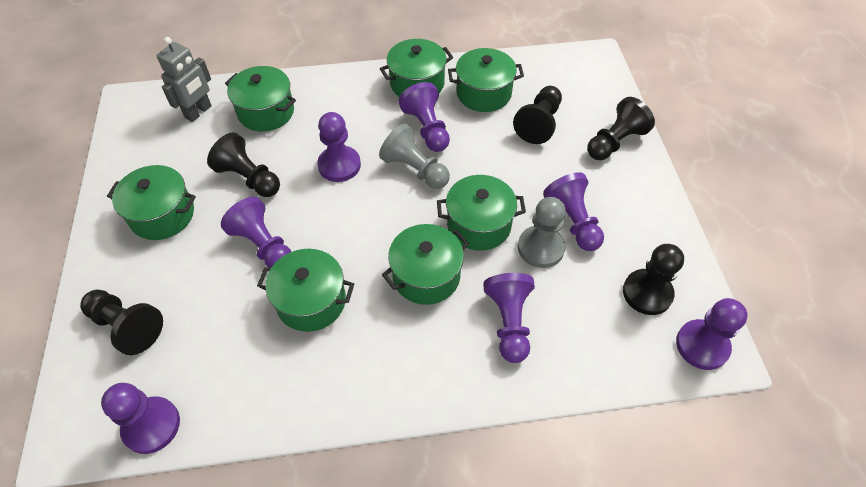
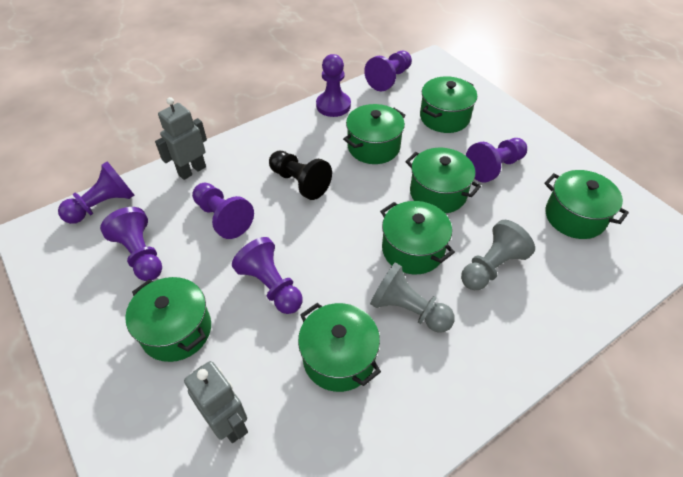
black pawn: [80,290,163,355] [207,132,280,197] [513,86,562,144] [587,97,655,160] [623,244,684,315] = 5 -> [269,151,332,200] = 1
grey robot: [157,37,212,122] = 1 -> [155,97,207,180] [184,361,248,443] = 2

